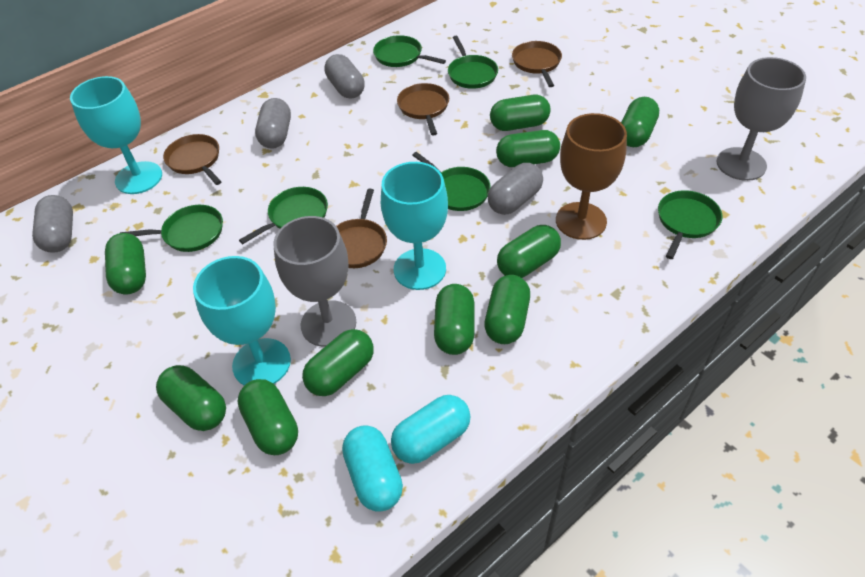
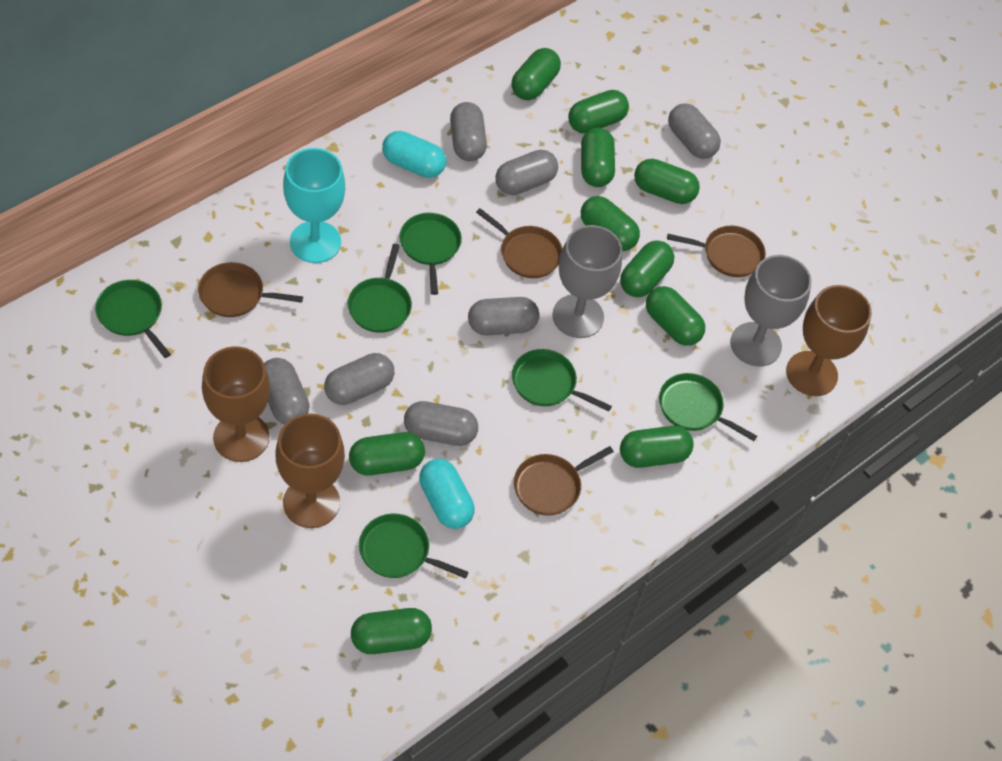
brown goblet: [556,113,627,240] = 1 -> [202,346,270,462] [275,414,345,528] [786,285,872,396] = 3
grey capsule: [32,195,73,253] [255,98,291,149] [324,54,365,99] [487,163,543,215] = 4 -> [264,358,310,424] [324,353,394,405] [404,401,478,446] [450,102,487,161] [468,297,539,335] [495,150,558,195] [668,103,721,159] = 7
turquoise goblet: [70,76,162,194] [193,256,291,385] [381,162,448,290] = 3 -> [283,148,345,263] = 1

